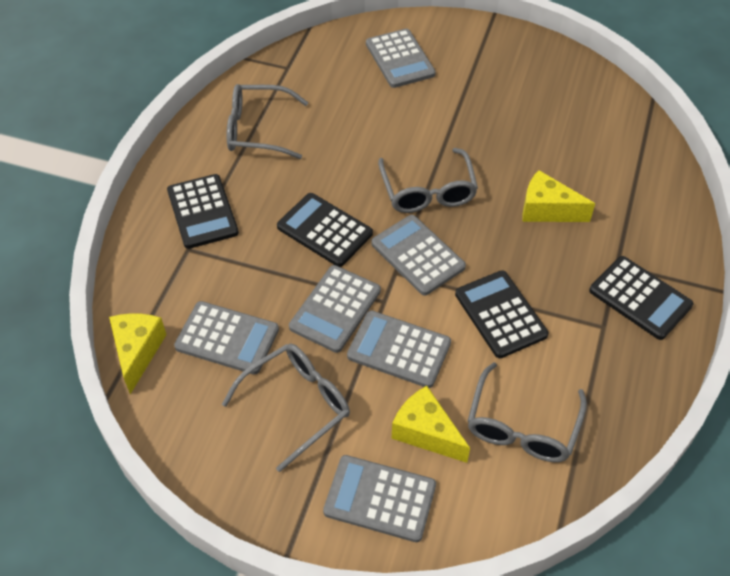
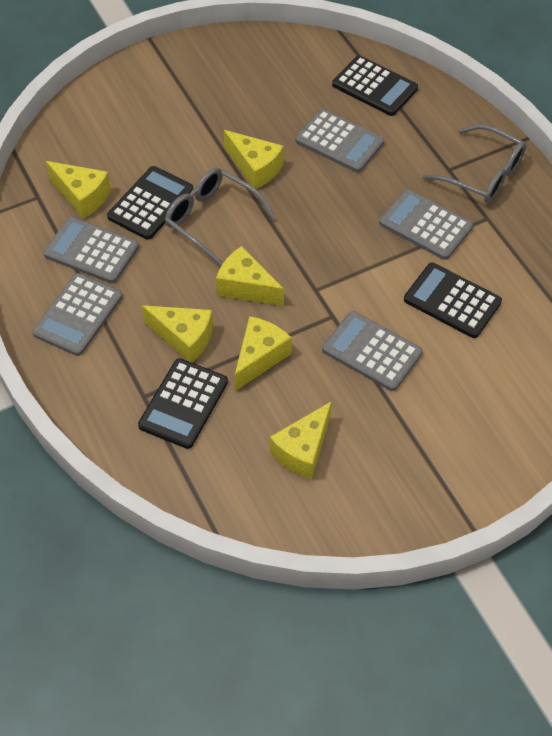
grey calculator: [174,301,279,375] [289,265,381,353] [323,455,436,542] [347,310,451,388] [366,29,436,88] [371,215,466,296] = 6 -> [32,273,122,356] [44,217,139,283] [295,109,384,172] [322,311,423,391] [379,189,473,260] = 5
grey glasses: [222,343,350,472] [227,84,308,159] [378,148,478,213] [468,362,587,462] = 4 -> [165,168,275,266] [422,124,526,203] = 2
yellow cheese: [109,313,166,394] [392,386,470,463] [522,170,595,222] = 3 -> [46,161,111,219] [142,305,213,363] [216,246,284,306] [224,130,284,189] [235,316,292,391] [270,401,332,479] = 6

